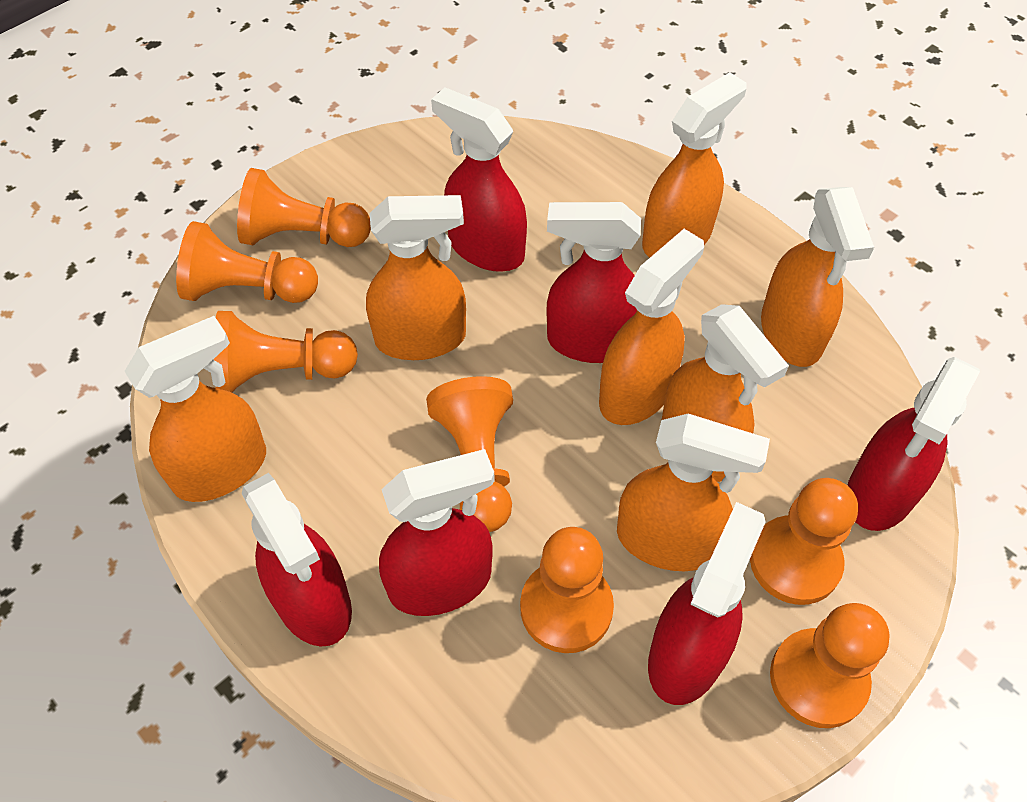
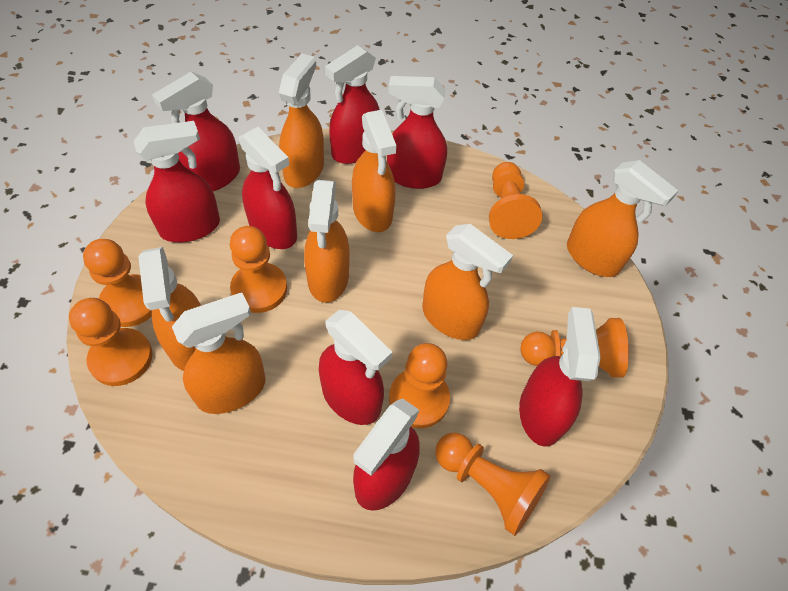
red spray bottle: [241,473,352,647] [379,449,495,616] [431,87,527,272] [546,202,641,363] [648,502,765,705] [847,357,980,531] = 6 -> [134,121,220,242] [152,72,240,191] [239,127,297,249] [319,310,393,425] [325,45,380,164] [353,399,420,510] [387,76,447,189] [519,307,601,447] = 8

